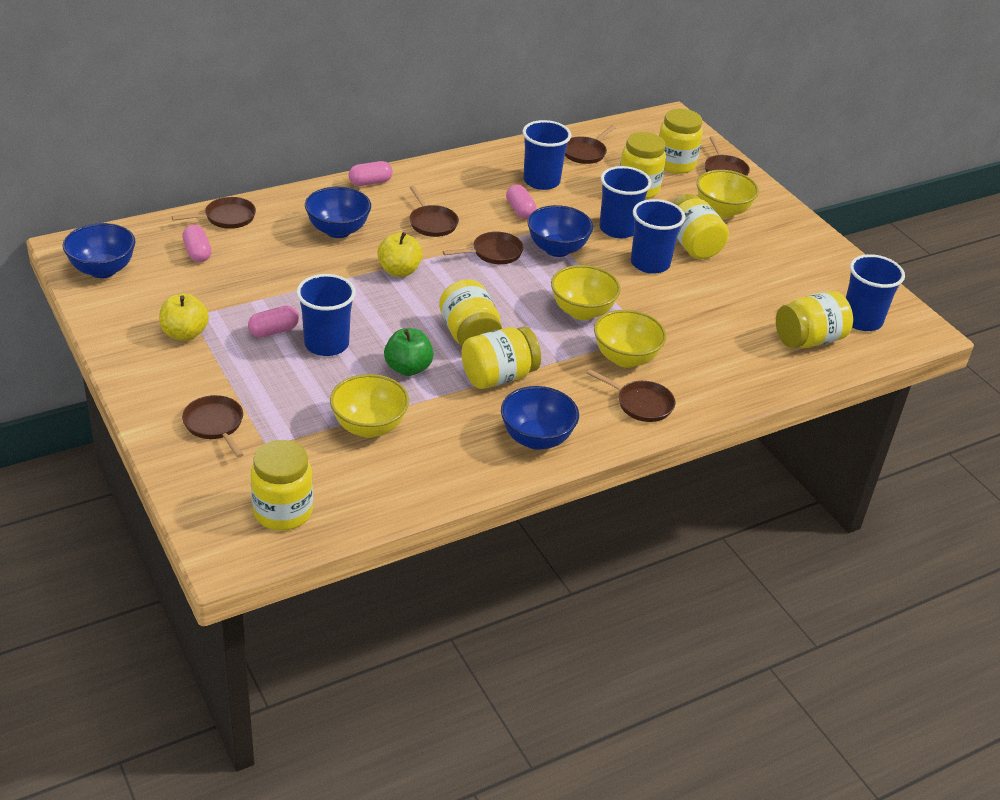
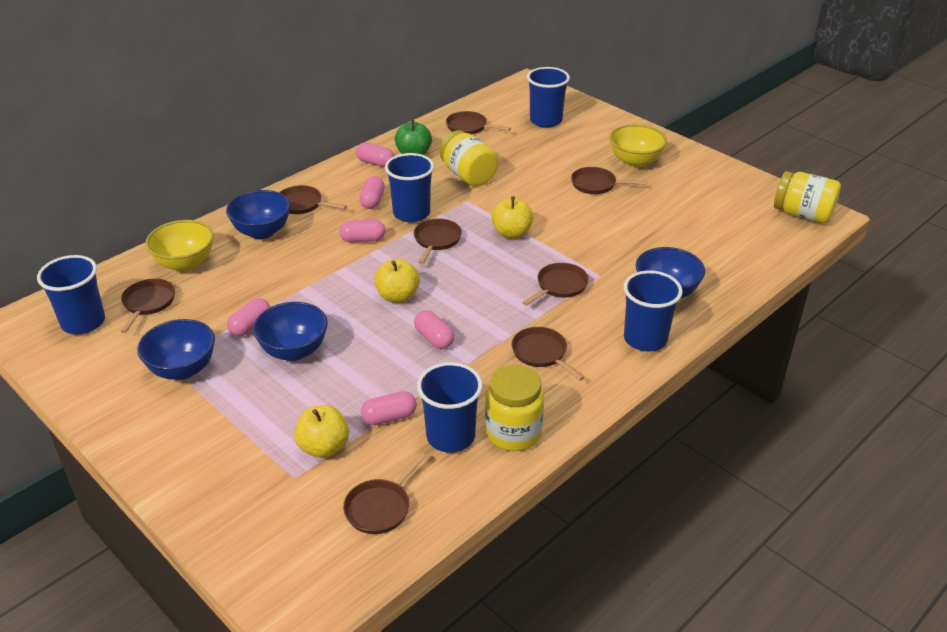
brown pan: [172,197,256,229] [182,395,244,458] [409,186,459,237] [443,232,524,264] [565,125,616,164] [587,369,675,422] [705,136,750,176] = 7 -> [120,278,175,333] [279,185,347,214] [343,453,426,534] [414,219,462,264] [446,111,511,134] [511,327,585,381] [522,263,589,306] [571,167,647,194] = 8
pink capsule: [182,225,211,262] [248,306,299,338] [349,161,393,186] [506,184,536,219] = 4 -> [227,298,270,336] [339,220,385,242] [356,143,394,167] [359,176,385,209] [361,391,417,425] [414,310,454,349] = 6
yellow apple: [159,293,209,341] [377,232,423,277] = 2 -> [294,405,349,458] [374,259,420,303] [492,196,533,239] = 3
yellow bowl: [330,374,409,438] [551,265,621,320] [594,310,667,368] [697,170,759,218] = 4 -> [145,220,214,272] [609,124,667,168] = 2
yellow jar: [251,440,313,531] [439,279,502,347] [461,326,541,389] [620,132,666,199] [659,109,703,174] [672,194,729,259] [776,291,853,348] = 7 -> [439,130,498,186] [485,365,544,451] [774,171,841,224] = 3

